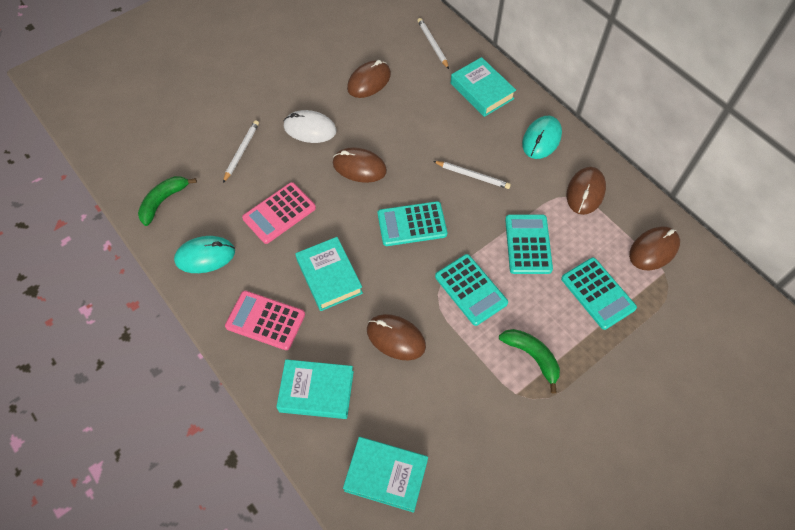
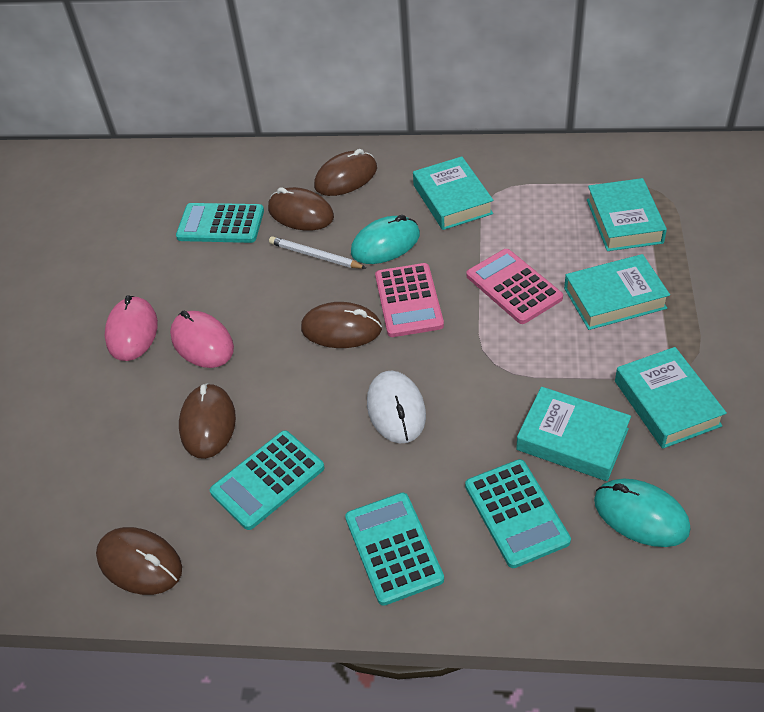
green banana: [138,176,197,226] [499,329,560,393] = 2 -> none = 0
pink mouse: none = 0 -> [105,295,158,361] [170,311,234,368] = 2
turquoise book: [276,359,354,419] [295,237,363,311] [343,437,428,513] [451,57,516,117] = 4 -> [413,156,493,230] [516,387,631,481] [564,254,670,330] [587,178,667,251] [615,347,727,449] = 5
white pencil: [223,120,259,183] [417,18,449,69] [433,161,511,189] = 3 -> [269,236,366,269] = 1

